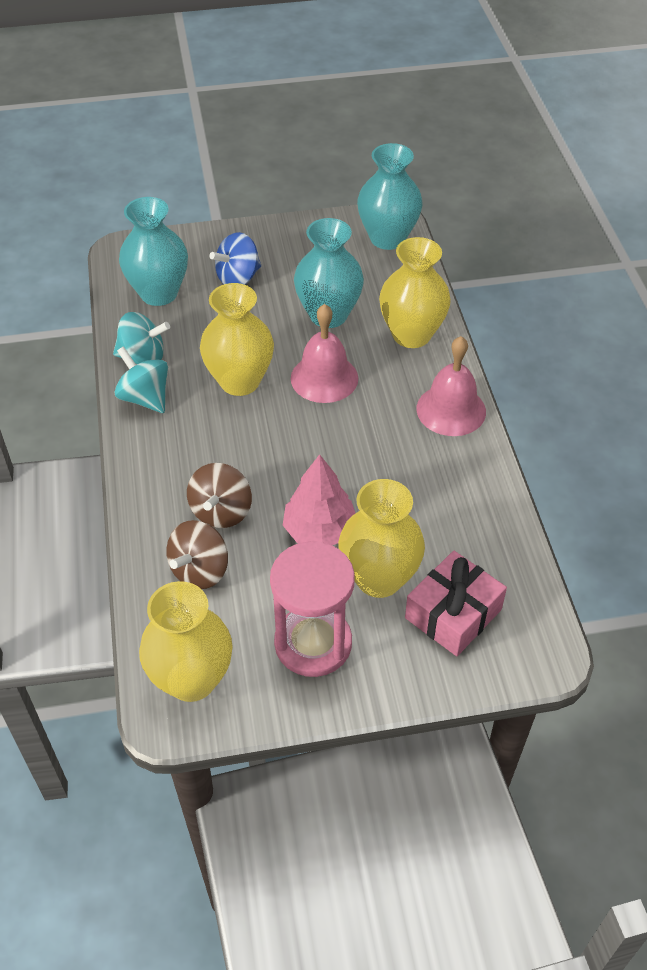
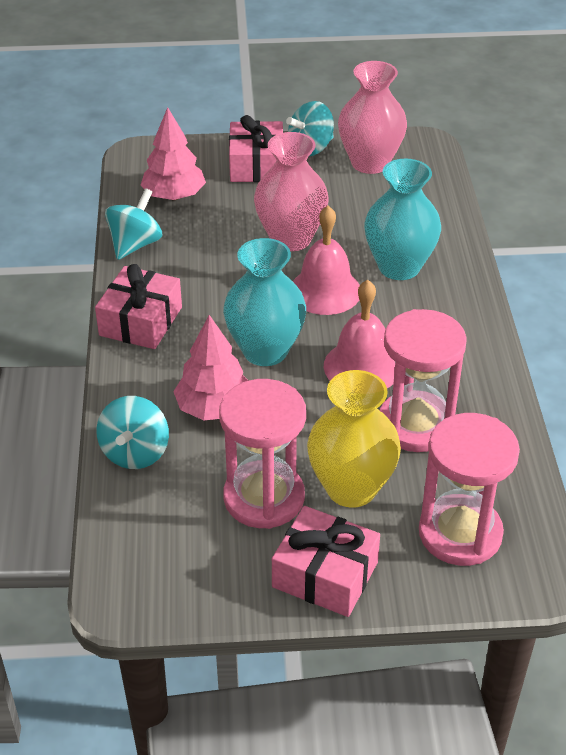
blue spinning top: [210,232,261,285] = 1 -> none = 0
brown spinning top: [166,520,228,589] [187,463,252,528] = 2 -> none = 0
pink gift: [405,551,507,656] = 1 -> [95,264,182,349] [229,115,283,182] [272,506,380,617] = 3
pink hourglass: [270,541,355,677] = 1 -> [219,379,306,529] [379,309,467,452] [419,413,520,566] = 3
pink tree: [283,454,356,545] = 1 -> [140,107,206,200] [173,315,249,421] = 2
pink vase: none = 0 -> [254,132,329,251] [338,61,407,174] = 2
turquoise spinning top: [113,312,170,364] [115,346,168,413] = 2 -> [96,396,169,469] [105,188,162,260] [286,101,334,156] = 3
turquoise vase: [119,197,188,306] [294,218,364,328] [357,143,423,250] = 3 -> [223,238,306,366] [364,159,441,280] = 2
yellow vase: [139,581,233,702] [200,283,274,396] [338,479,425,598] [379,237,451,348] = 4 -> [307,370,401,508] = 1

